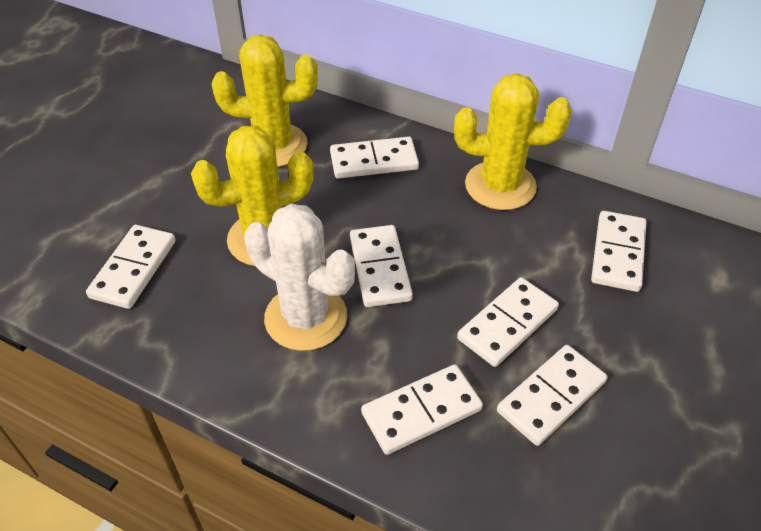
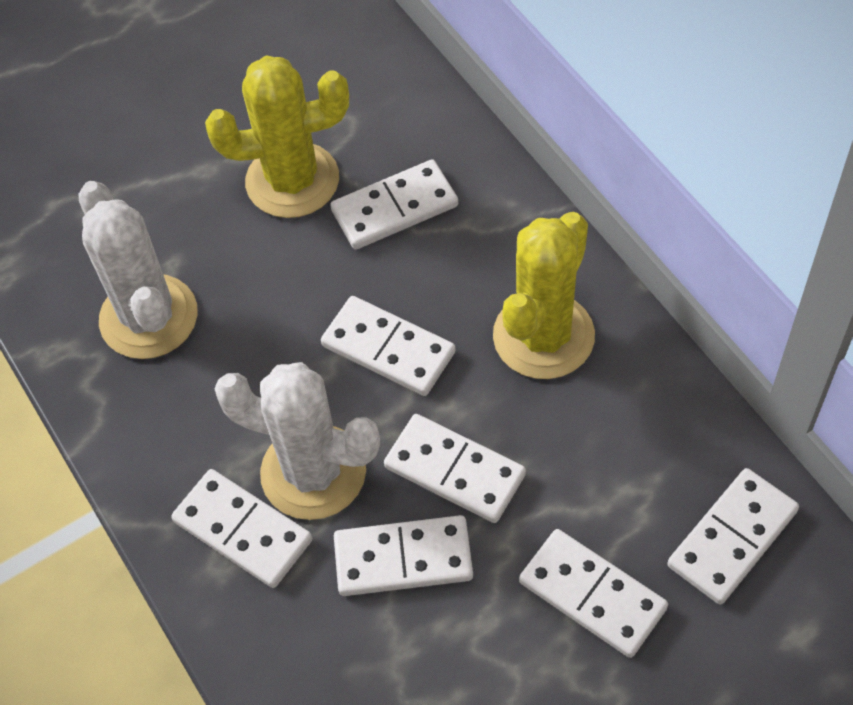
white cactus: [244,204,355,351] = 1 -> [78,181,197,359] [214,362,380,520] = 2
yellow cactus: [191,126,313,266] [212,35,318,167] [454,73,572,210] = 3 -> [205,56,349,218] [493,212,595,379] = 2

